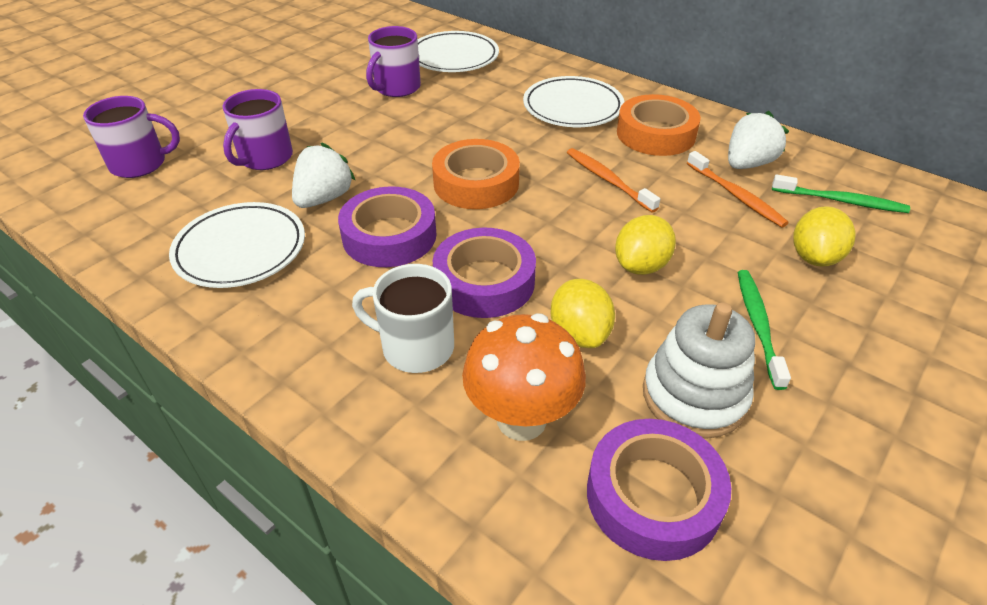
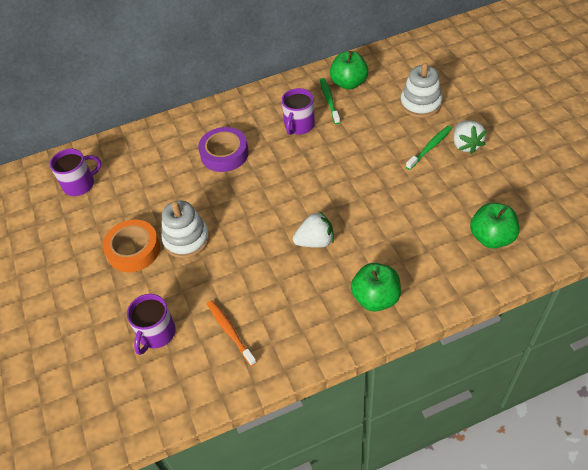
green apple: none = 0 -> [330,51,368,90] [351,263,401,311] [470,203,520,249] = 3
orange mushroom: [462,313,586,441] = 1 -> none = 0
orange tape: [432,139,520,209] [617,94,701,156] = 2 -> [103,220,160,272] = 1
orange toothbrush: [567,148,660,213] [687,151,789,227] = 2 -> [207,300,257,366] = 1
purple tape: [338,186,436,267] [433,228,536,318] [587,419,731,561] = 3 -> [198,127,249,172] = 1
white mug: [352,264,454,373] = 1 -> none = 0
white plate: [169,202,305,288] [418,31,499,72] [523,76,625,127] = 3 -> none = 0
white stacking toy: [643,302,755,439] = 1 -> [161,200,210,258] [400,63,442,118] = 2
yellow lemon: [551,279,615,348] [615,215,676,275] [793,206,856,267] = 3 -> none = 0

